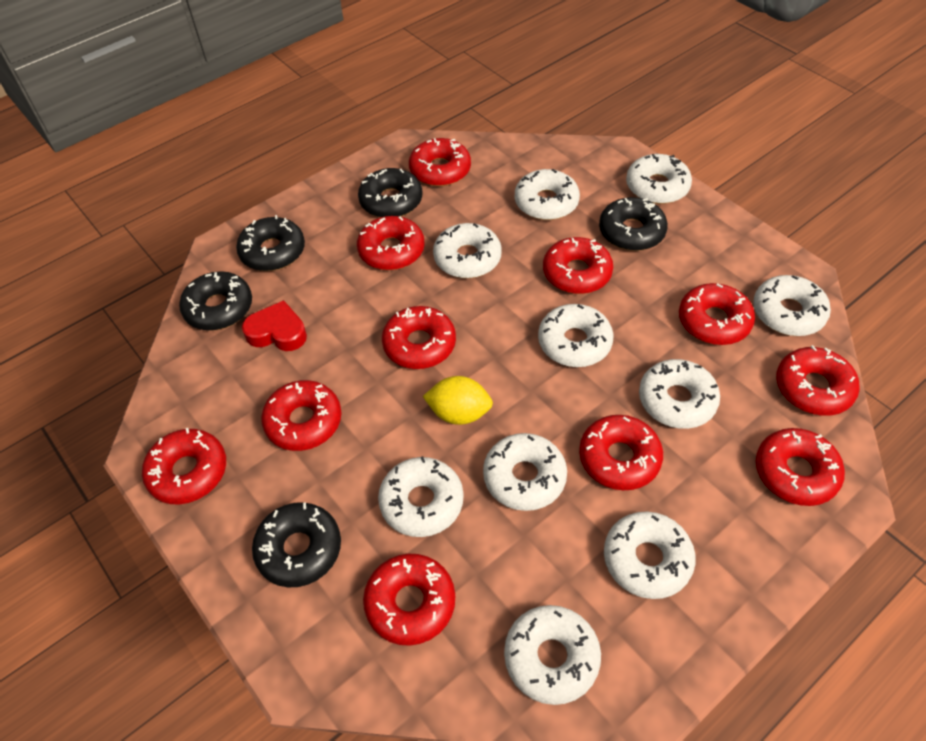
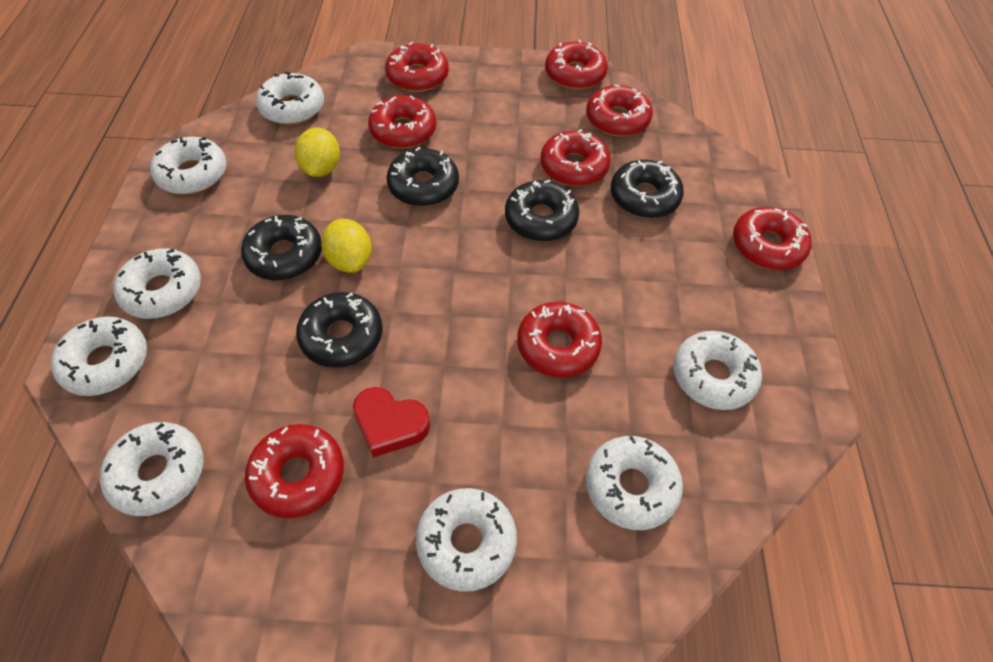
red donut: [142,428,226,504] [261,380,341,451] [357,216,425,270] [363,554,455,646] [382,306,456,369] [409,138,471,186] [543,237,613,294] [579,415,663,490] [679,283,755,345] [756,428,845,506] [776,345,860,416] = 11 -> [245,424,344,518] [368,95,436,149] [385,42,449,92] [517,302,602,378] [541,129,611,186] [545,40,608,90] [586,84,653,137] [733,207,812,270] = 8
white donut: [378,456,464,537] [433,223,502,278] [483,433,567,511] [504,605,601,705] [515,169,580,220] [538,304,614,367] [604,511,696,599] [626,154,692,204] [639,359,720,429] [753,275,831,336] = 10 -> [51,316,147,396] [100,422,204,516] [113,248,201,319] [150,137,227,194] [256,72,324,125] [416,488,517,592] [586,436,683,530] [673,331,762,410] = 8
yellow lemon: [423,376,493,425] = 1 -> [294,128,340,177] [321,219,372,273] = 2

